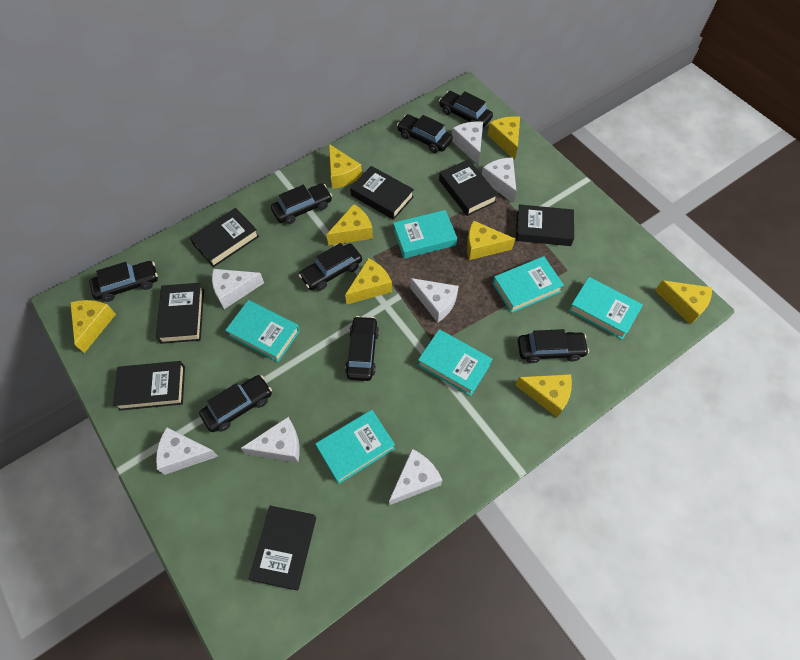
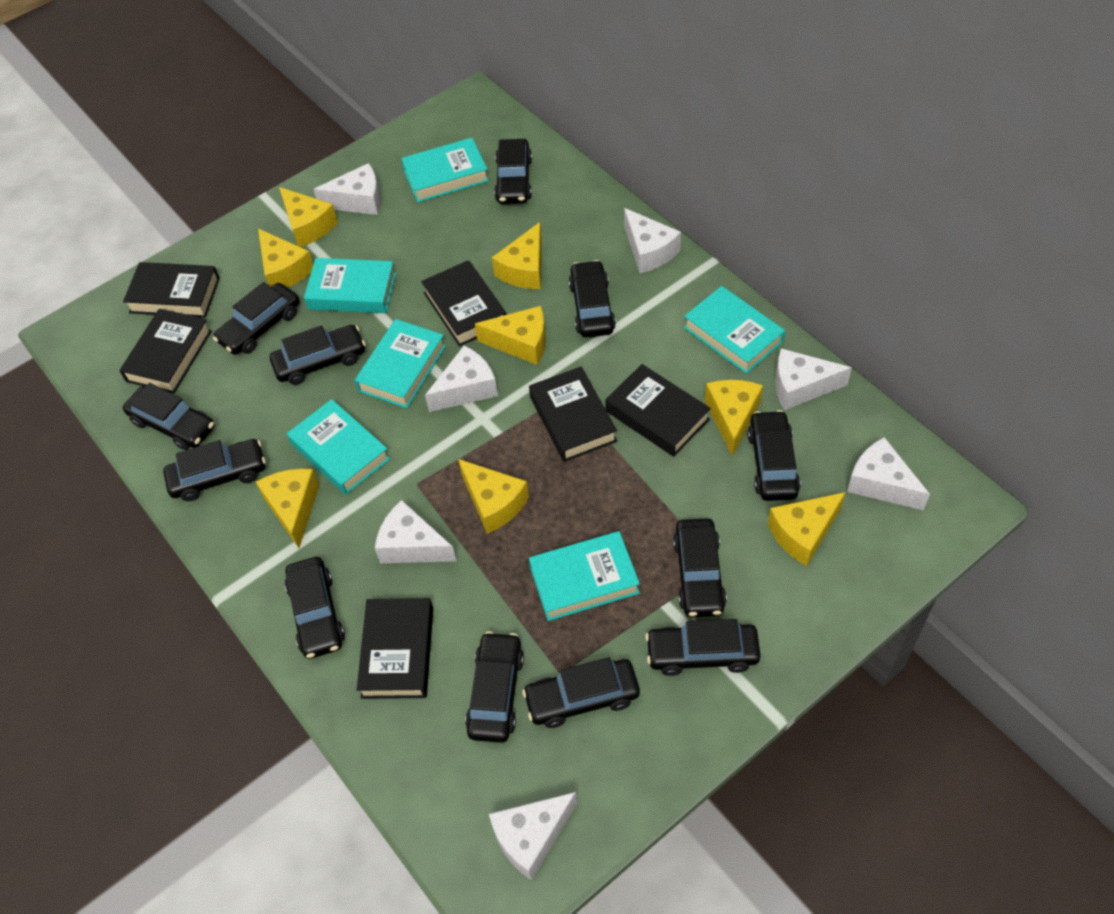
black book: [113,361,185,411] [156,283,204,344] [189,208,259,267] [249,506,316,591] [350,166,414,220] [439,159,498,216] [516,204,574,246] = 7 -> [119,309,212,394] [123,262,220,318] [357,598,433,699] [421,260,506,347] [529,366,617,462] [605,364,711,457] = 6
black car: [89,261,158,302] [199,375,272,432] [271,183,332,224] [299,243,362,291] [345,316,379,381] [397,114,453,153] [439,91,493,127] [518,329,589,363] = 8 -> [123,383,215,450] [163,439,266,501] [213,282,300,355] [270,325,366,385] [285,557,345,659] [465,631,524,743] [494,139,532,204] [522,657,640,728] [569,260,616,337] [645,619,761,676] [673,518,727,617] [747,410,801,501] = 12

